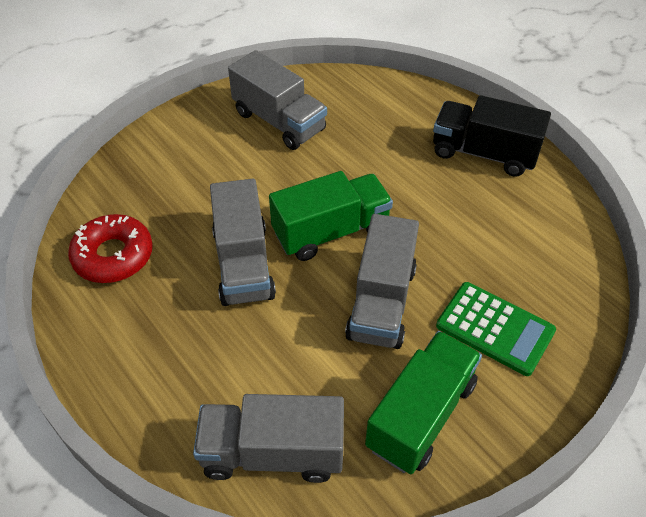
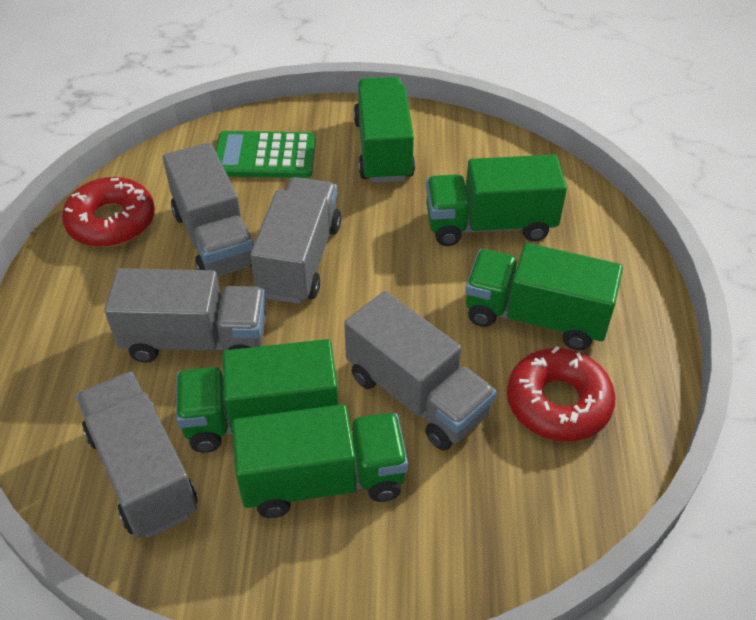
black truck: [433,95,551,177] = 1 -> none = 0
green truck: [269,171,393,261] [365,331,482,474] = 2 -> [176,339,338,453] [232,404,408,518] [353,77,415,183] [426,155,567,246] [465,243,623,350] = 5
grey truck: [193,394,344,483] [210,179,276,306] [228,50,327,150] [345,214,419,349] = 4 -> [76,372,197,538] [104,268,266,363] [163,142,254,276] [250,177,341,304] [344,291,496,450] = 5
red donut: [68,214,153,283] = 1 -> [62,177,155,247] [507,346,616,441] = 2

